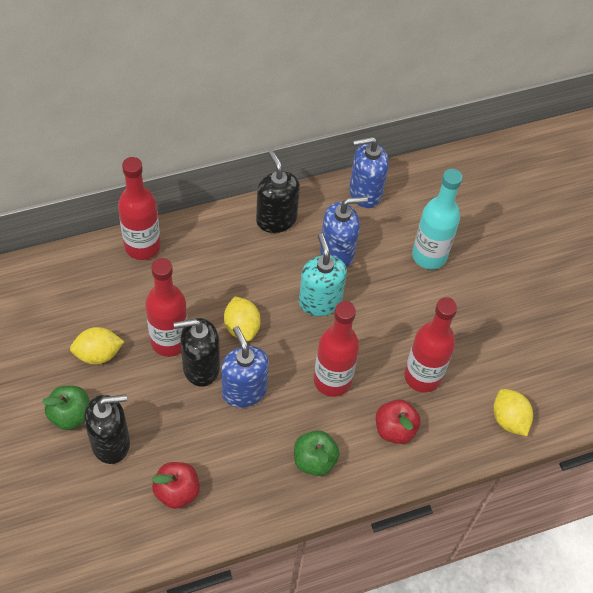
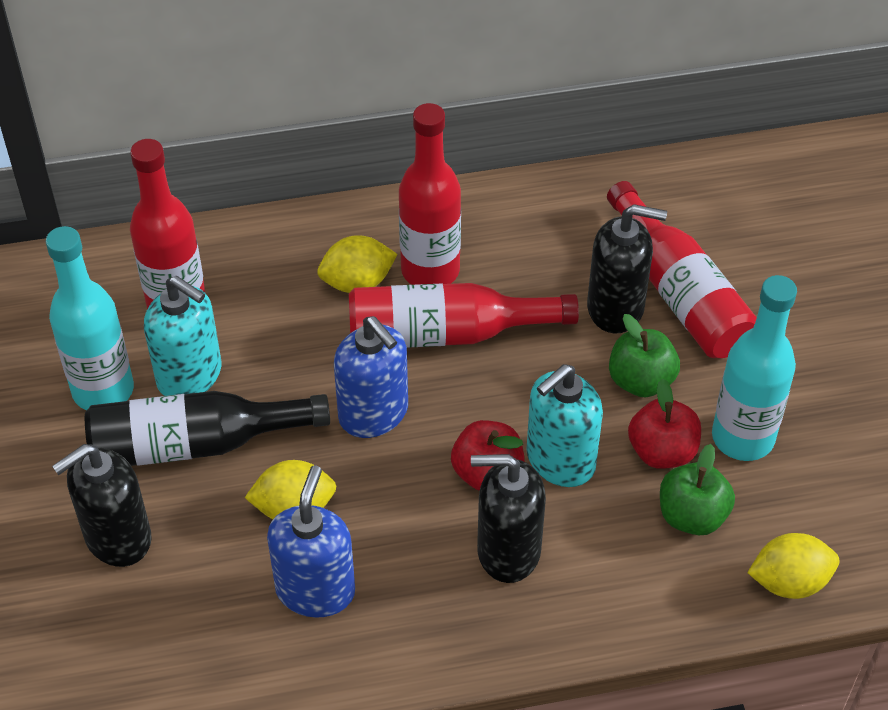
black bottle: none = 0 -> [85,391,330,466] = 1
blue soap dispenser: [221,326,269,408] [320,197,368,268] [349,137,389,208] = 3 -> [267,466,355,618] [334,316,408,438] = 2
turquoise bottle: [412,169,463,269] = 1 -> [46,226,134,410] [712,275,797,461] = 2
turquoise soap dispenser: [299,234,347,316] = 1 -> [144,276,221,396] [526,364,603,487] = 2

